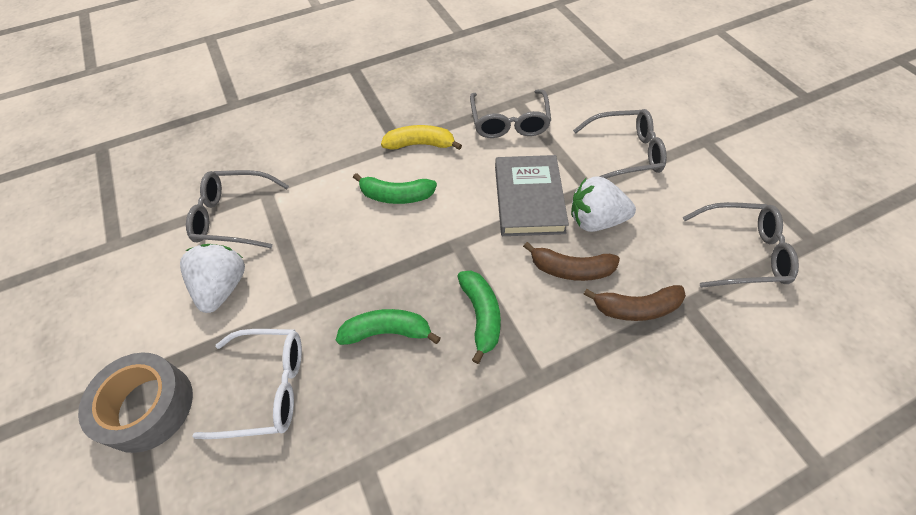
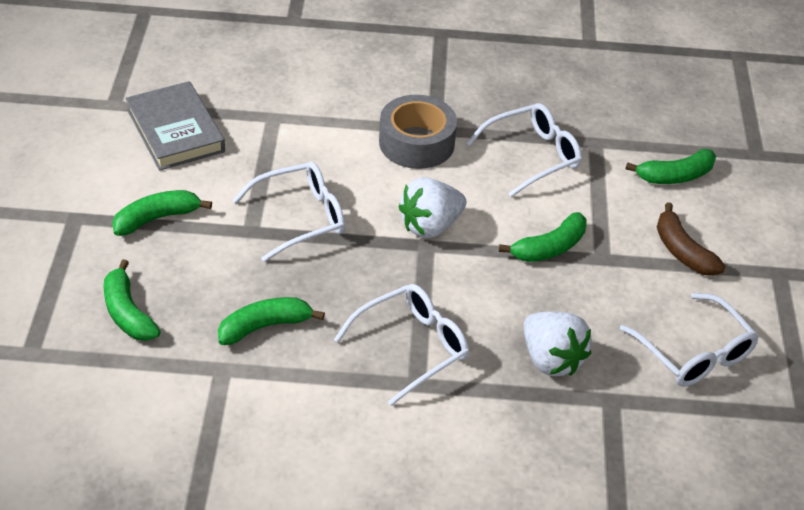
brown banana: [523,242,620,281] [583,285,686,321] = 2 -> [657,202,726,276] = 1
green banana: [336,309,441,345] [353,173,437,204] [458,270,501,364] = 3 -> [104,259,161,341] [112,190,212,236] [218,297,325,345] [499,212,587,262] [625,149,716,184] = 5
grey glasses: [186,170,289,248] [470,90,551,138] [573,109,667,179] [682,202,799,288] = 4 -> none = 0
white glasses: [192,329,302,439] = 1 -> [232,162,345,262] [334,284,469,406] [466,103,582,197] [620,293,759,387] = 4
yellow banana: [381,125,462,150] = 1 -> none = 0

